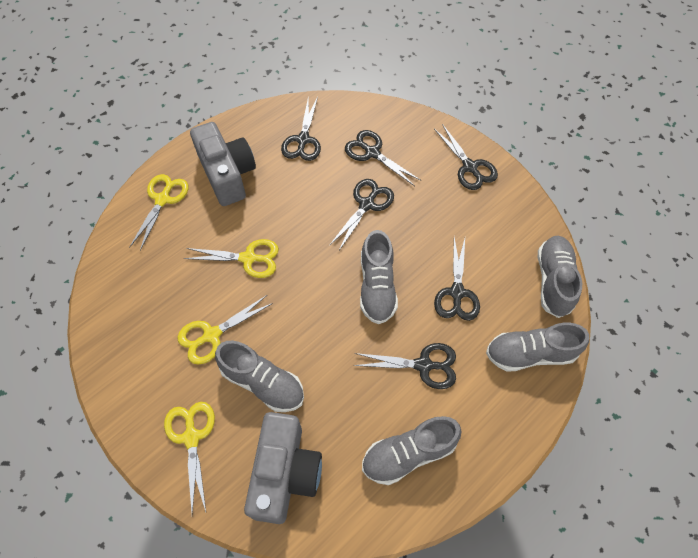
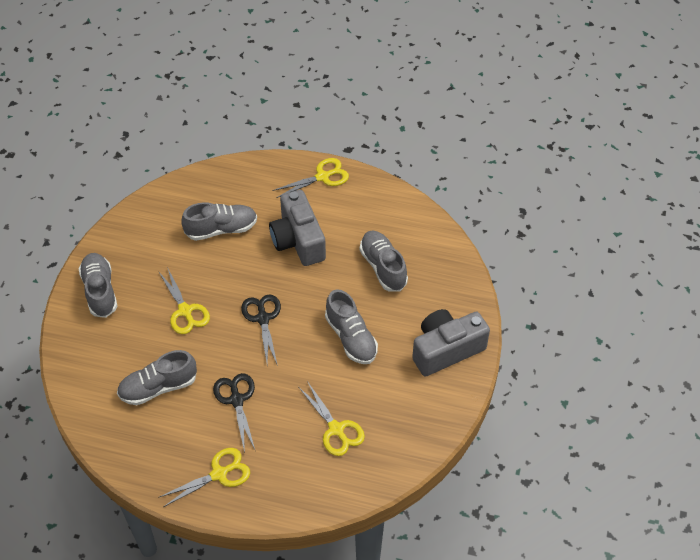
black scissors: [281,97,321,161] [329,179,394,250] [345,130,420,186] [354,343,456,389] [434,124,498,190] [434,237,480,321] = 6 -> [213,373,255,453] [241,294,281,366] = 2

